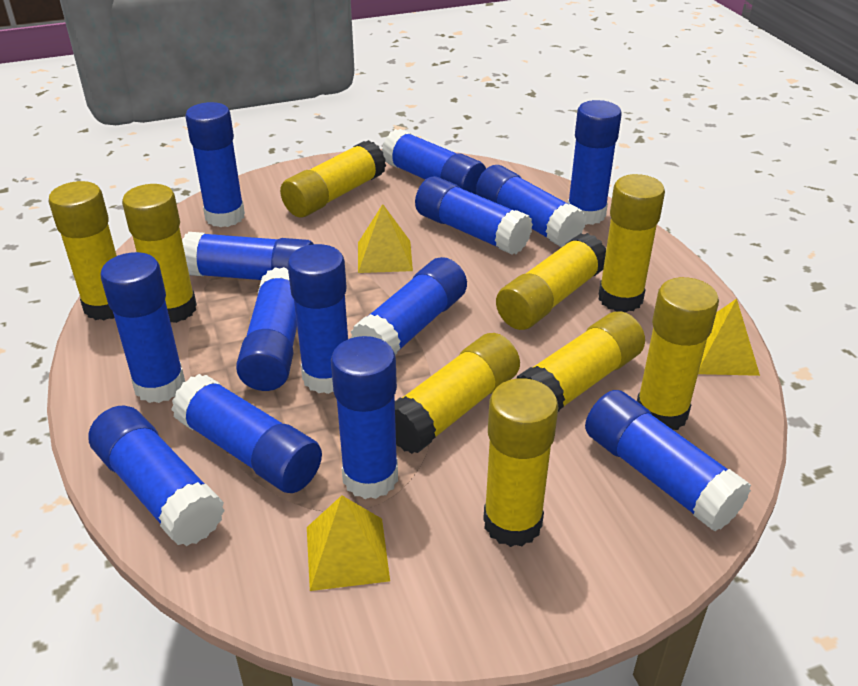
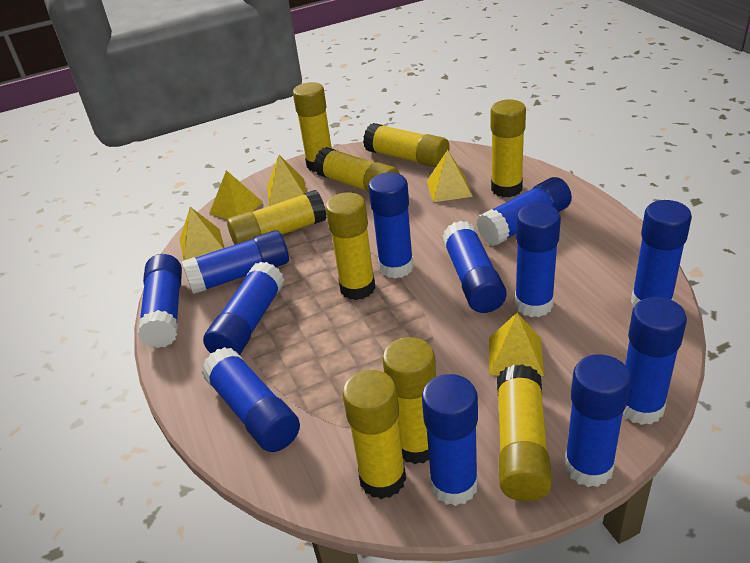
blue glue stick: [88,406,225,546] [101,252,185,403] [171,374,322,493] [182,232,314,280] [185,102,245,227] [236,267,297,391] [287,244,348,394] [331,336,398,499] [351,257,467,355] [382,129,486,195] [415,176,533,254] [476,165,586,247] [568,100,622,225] [585,390,751,531] = 14 -> [138,254,182,348] [181,230,289,294] [201,347,300,452] [203,261,284,355] [368,172,414,278] [422,374,478,506] [442,221,506,313] [477,177,572,246] [515,203,561,317] [564,354,631,487] [623,297,687,425] [631,200,692,307] = 12
yellow pyramid: [307,495,390,591] [358,204,413,273] [698,299,760,376] = 3 -> [180,207,224,260] [209,170,263,219] [267,155,306,206] [427,150,473,202] [489,313,544,376] = 5

